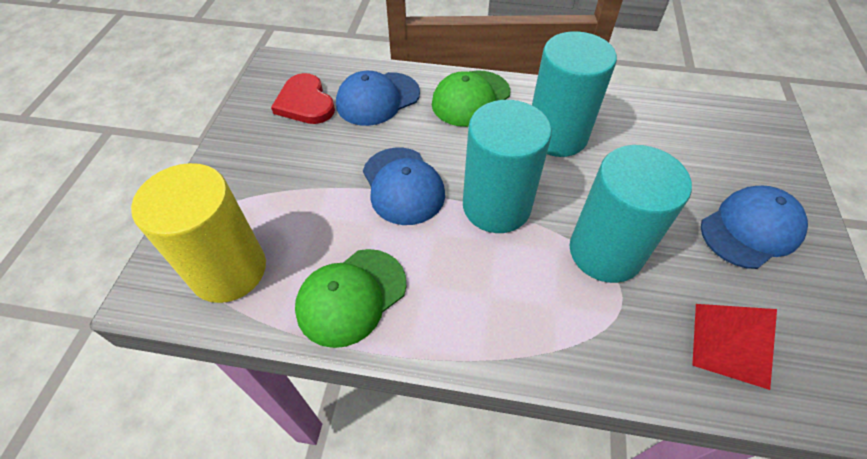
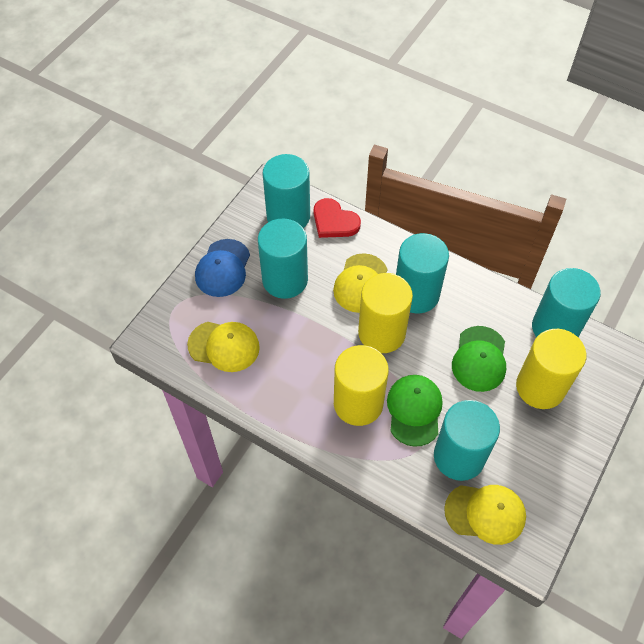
blue cap: [336,71,420,126] [363,148,445,225] [701,186,808,269] = 3 -> [195,239,250,297] = 1
red pyramid: [692,304,777,390] = 1 -> none = 0
turquoise cylinder: [463,100,552,233] [532,31,617,157] [569,145,692,283] = 3 -> [258,219,308,299] [262,154,310,228] [396,233,449,313] [434,400,500,481] [532,268,601,337] = 5
yellow cap: none = 0 -> [187,322,260,372] [333,253,388,313] [444,485,526,545] = 3
yellow cylinder: [131,163,266,303] = 1 -> [334,345,389,426] [358,273,413,353] [516,329,587,409] = 3

